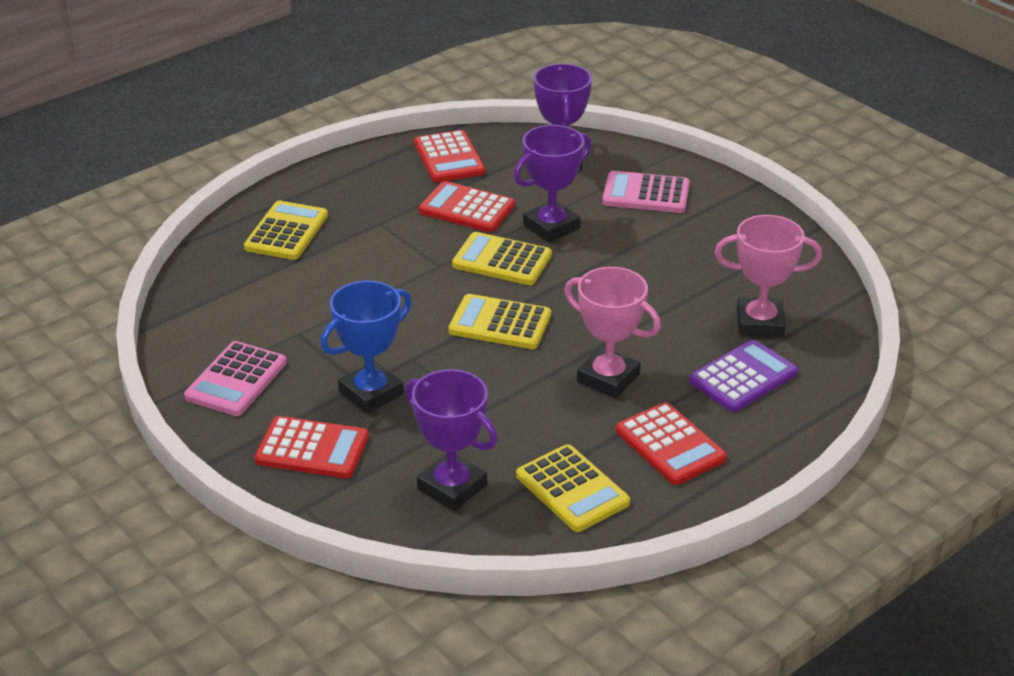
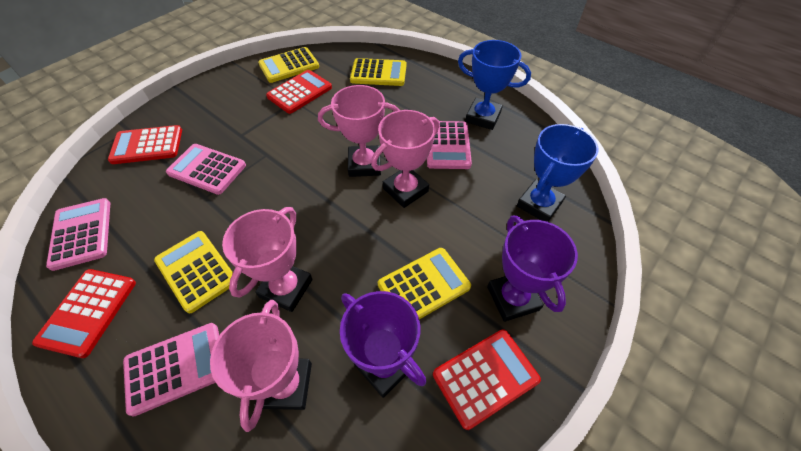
blue trophy: [320,281,412,414] = 1 -> [458,40,531,130] [517,124,599,222] = 2
pink calculator: [184,341,287,416] [602,171,690,213] = 2 -> [46,198,110,271] [123,323,219,417] [166,144,246,195] [427,121,472,169] = 4
pink trophy: [564,267,661,398] [714,215,822,337] = 2 -> [210,300,312,432] [222,207,313,312] [318,85,399,177] [371,110,439,208] = 4
purple calculator: [689,339,798,412] = 1 -> none = 0
purple trophy: [405,369,497,511] [514,125,591,243] [534,64,592,171] = 3 -> [340,291,426,398] [487,216,578,322] = 2

